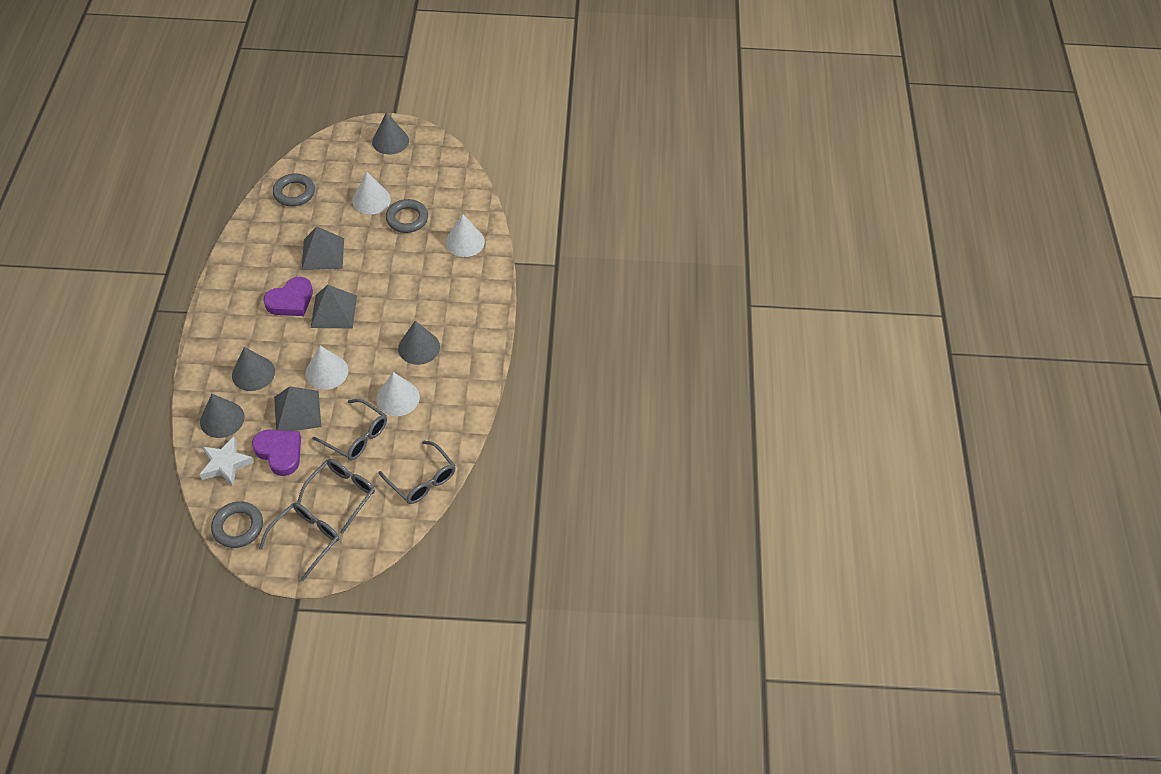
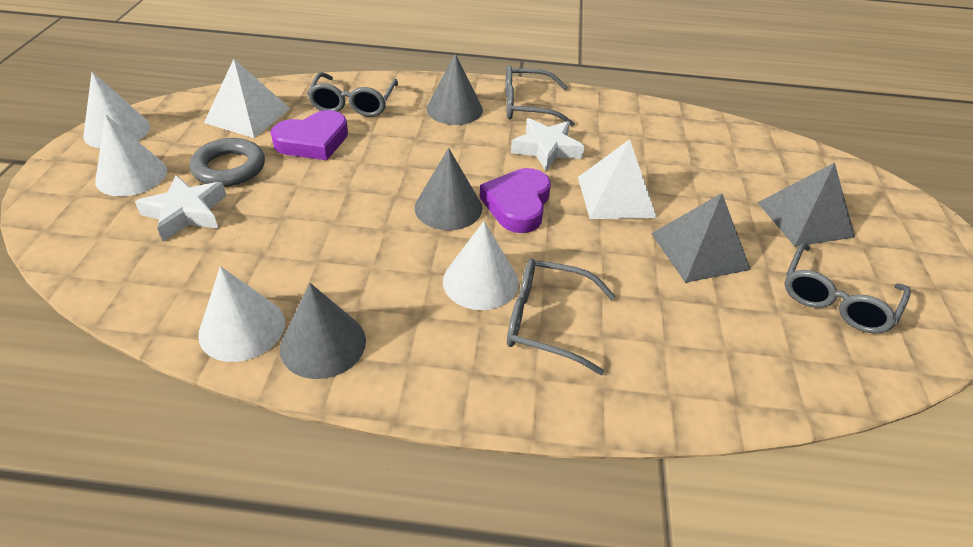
grey cone: [200,394,245,438] [232,347,275,391] [372,112,409,155] [398,321,440,365] = 4 -> [280,283,366,379] [415,148,482,230] [426,54,483,125] = 3
grey pyramid: [274,386,321,431] [302,226,344,270] [311,285,357,329] = 3 -> [651,193,751,283] [758,162,855,247] = 2
grey ring: [211,501,263,548] [273,173,315,207] [386,199,428,233] = 3 -> [190,138,265,187] = 1
white pyramid: none = 0 -> [204,59,290,138] [578,139,657,219] = 2
white star: [199,436,254,486] = 1 -> [135,175,227,241] [511,118,585,171] = 2

